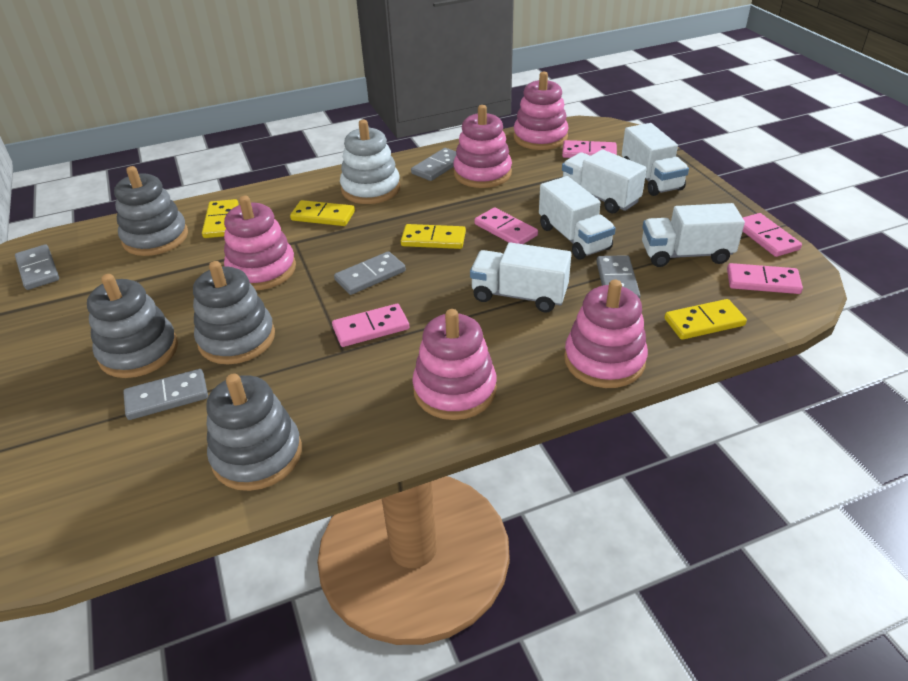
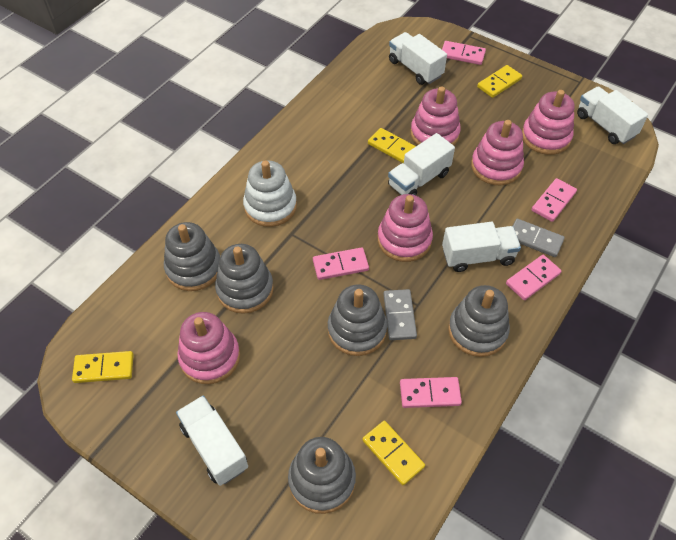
grey domino: [15,244,59,290] [123,369,208,420] [334,251,406,295] [411,148,456,181] [596,255,641,299] = 5 -> [383,289,417,340] [513,219,565,257] = 2
grey stacking toy: [87,274,178,378] [114,166,188,256] [193,261,275,364] [206,374,302,491] = 4 -> [164,222,220,291] [215,244,274,314] [288,437,356,514] [328,284,387,356] [448,285,510,357] = 5

